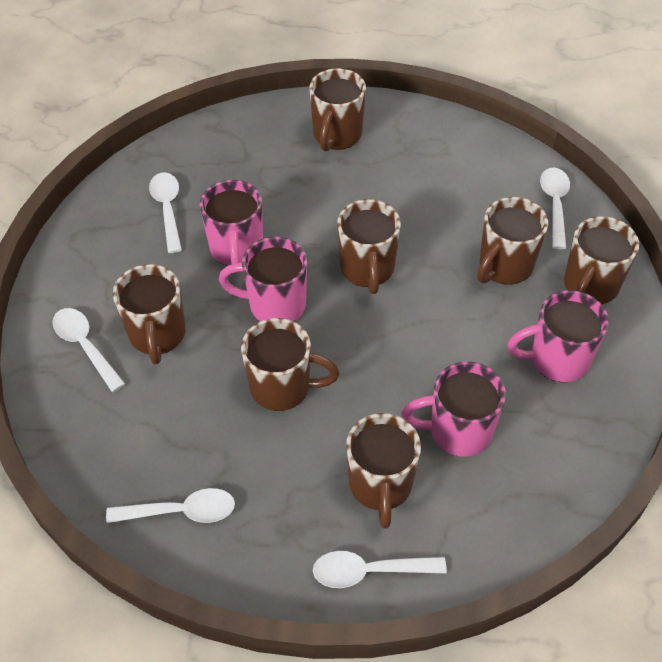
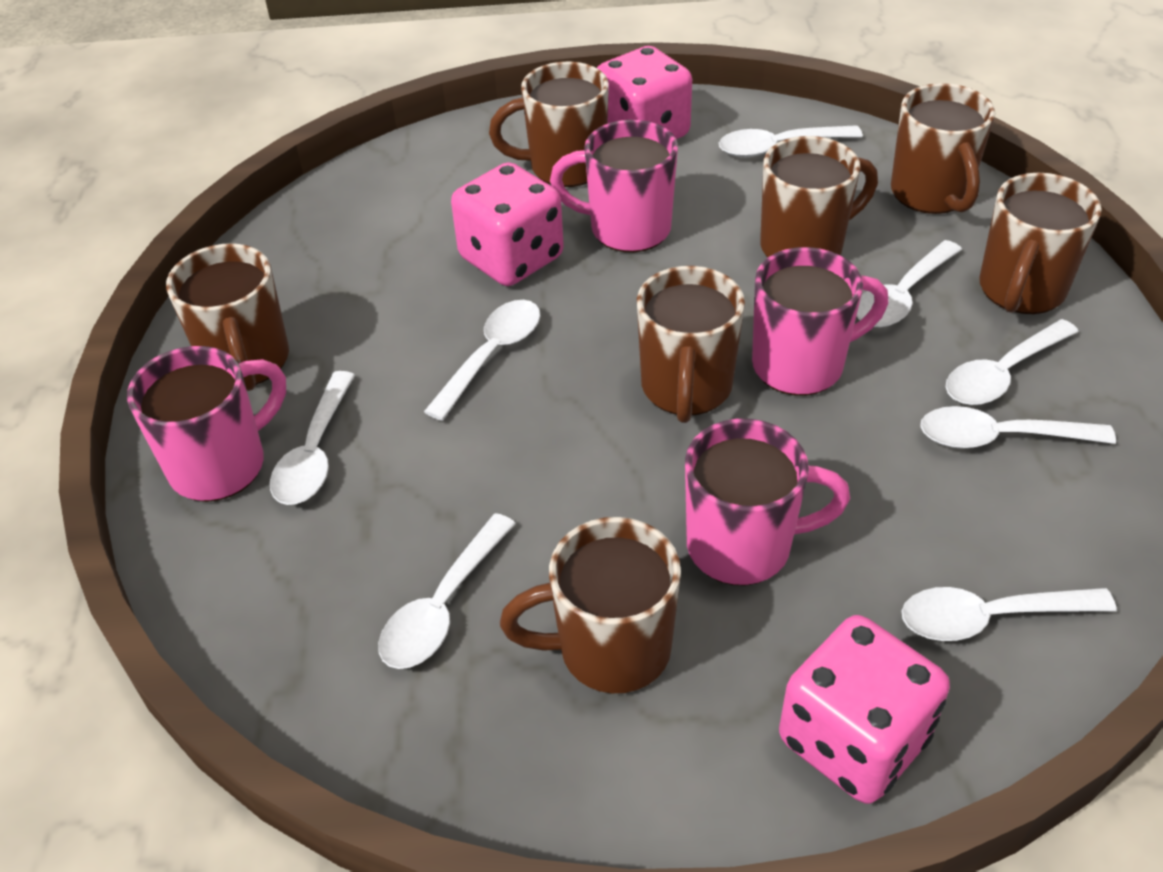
pink dice: none = 0 -> [451,162,564,286] [597,46,692,139] [779,615,950,804] = 3
white spoon: [52,308,125,392] [106,488,235,523] [149,173,182,253] [313,551,447,588] [540,168,570,249] = 5 -> [270,371,355,505] [378,513,516,669] [424,300,541,421] [719,125,863,157] [857,240,962,327] [902,587,1117,641] [920,406,1116,449] [946,319,1079,405] = 8

